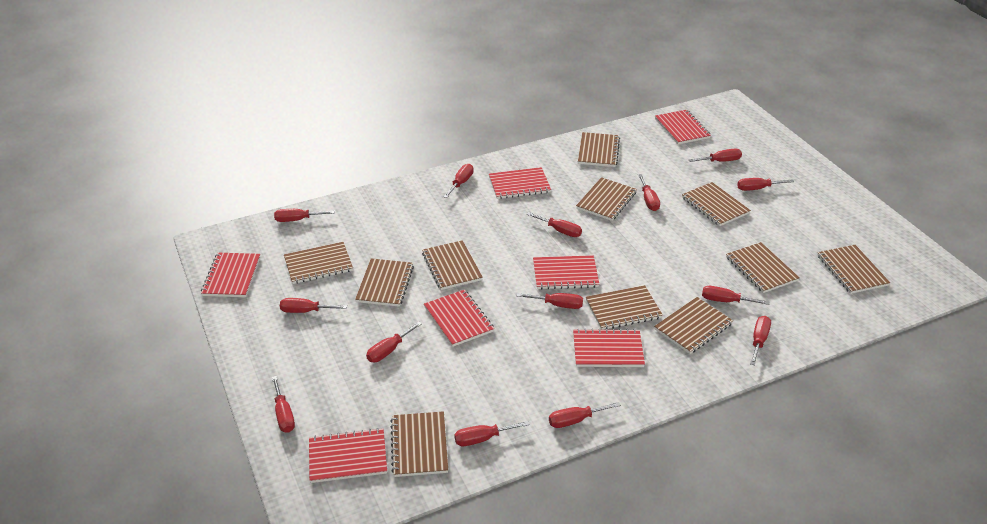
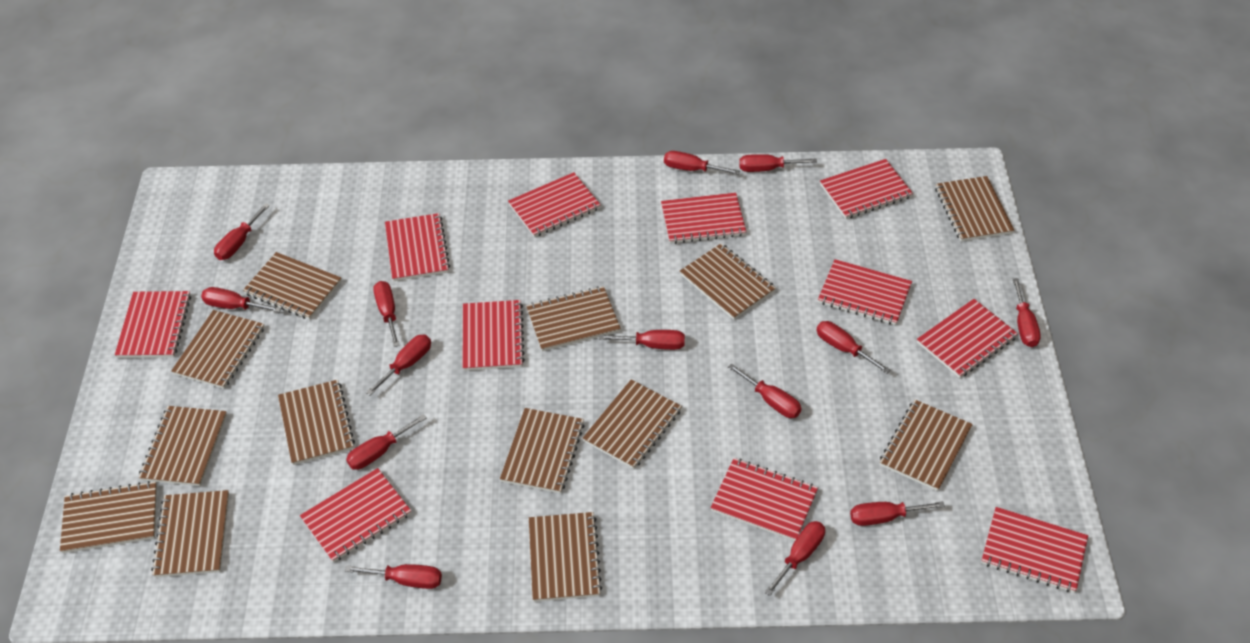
brown notebook: [284,242,353,284] [355,259,414,307] [391,411,448,477] [422,240,483,290] [576,177,637,221] [578,132,620,167] [586,285,663,330] [654,297,733,354] [682,182,751,226] [726,242,800,293] [817,245,890,294] = 11 -> [60,481,157,553] [139,406,227,486] [151,490,229,577] [171,310,265,389] [243,252,341,320] [278,379,355,465] [500,408,584,494] [526,286,621,351] [529,512,602,602] [582,379,682,469] [680,243,776,320] [880,400,973,491] [935,176,1014,241] = 13
red notebook: [201,253,260,297] [309,428,387,483] [424,289,494,347] [489,167,551,199] [533,255,599,289] [573,328,645,367] [655,110,711,144] = 7 -> [115,291,191,358] [300,468,411,562] [385,213,450,281] [463,300,525,371] [508,172,601,237] [661,193,747,244] [710,458,818,541] [818,259,912,325] [820,159,913,219] [917,299,1018,378] [981,507,1088,593] = 11

